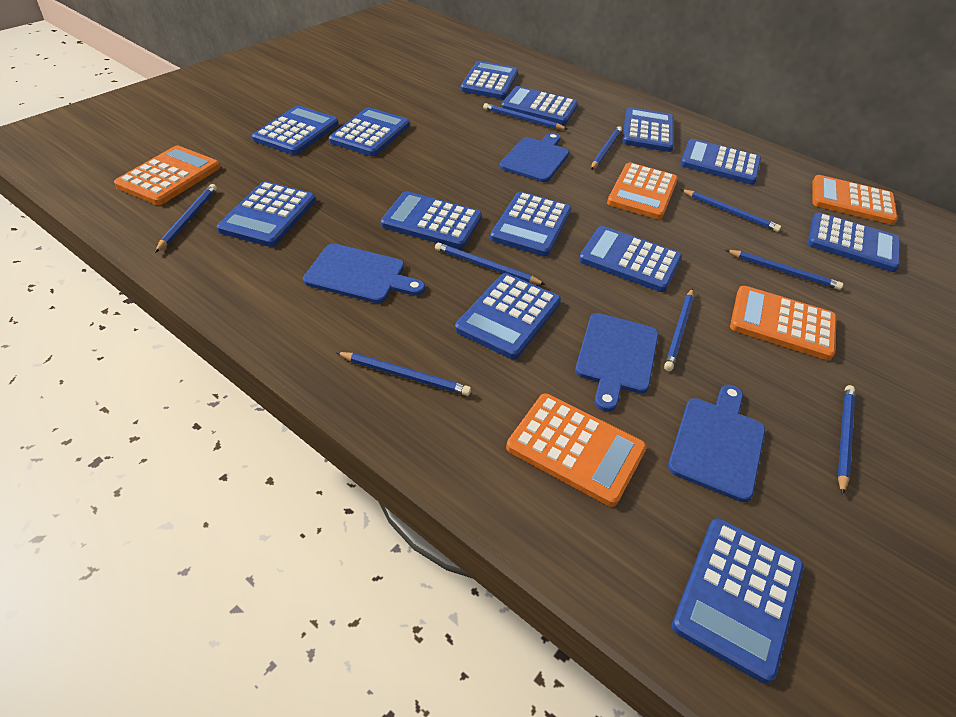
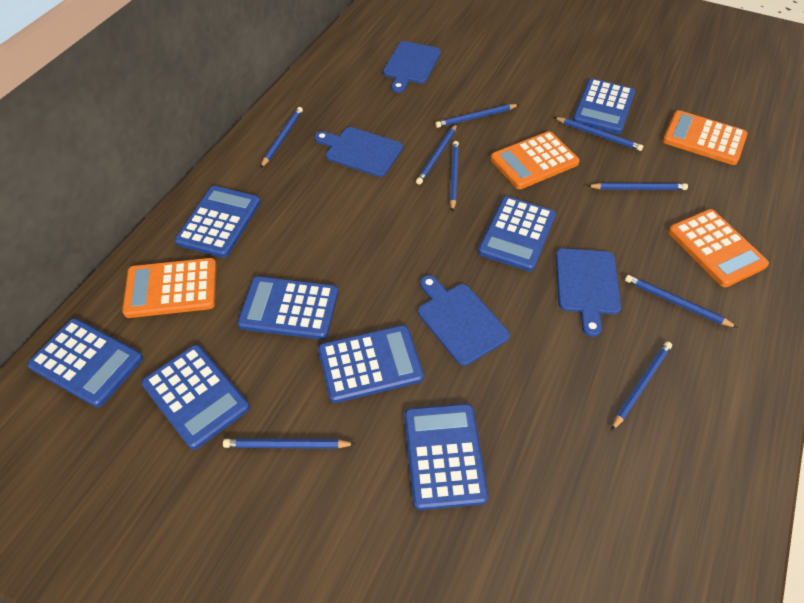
blue calculator: [217,181,316,247] [252,105,339,155] [329,107,410,156] [381,191,482,249] [455,273,561,359] [460,61,518,99] [490,192,571,256] [501,86,578,125] [579,226,682,292] [622,107,674,152] [672,518,804,684] [680,139,761,185] [808,212,900,272] = 13 -> [27,318,143,408] [141,345,250,450] [175,186,261,258] [237,276,338,340] [318,325,424,403] [404,404,488,510] [478,196,556,272] [572,78,635,134] = 8
orange calculator: [114,146,220,205] [506,394,647,507] [607,162,678,220] [730,286,837,360] [812,175,898,225] = 5 -> [122,258,217,318] [491,131,580,189] [663,110,748,165] [668,209,769,287] = 4

